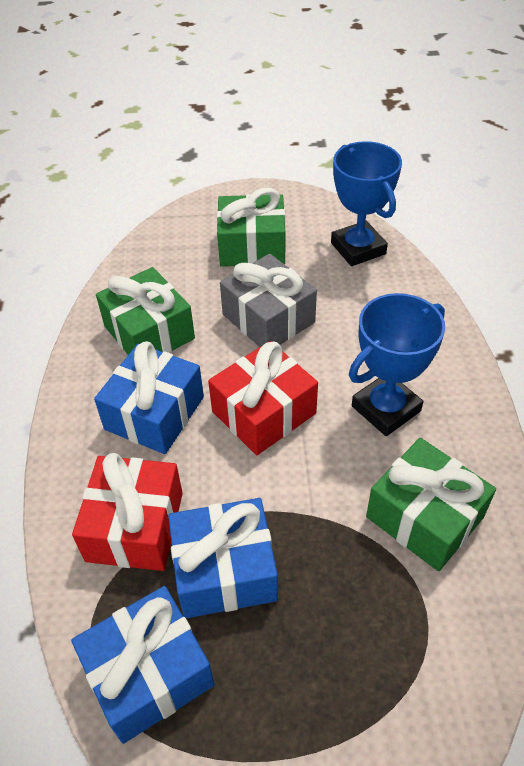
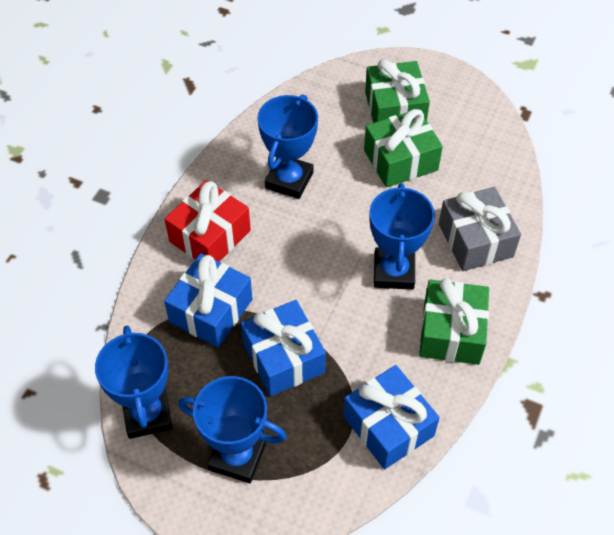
blue trophy: [331,141,402,266] [349,293,445,436] = 2 -> [95,326,173,439] [178,376,287,483] [258,94,318,199] [369,183,435,290] = 4
red gift: [72,453,183,571] [208,341,318,455] = 2 -> [165,180,251,262] = 1

